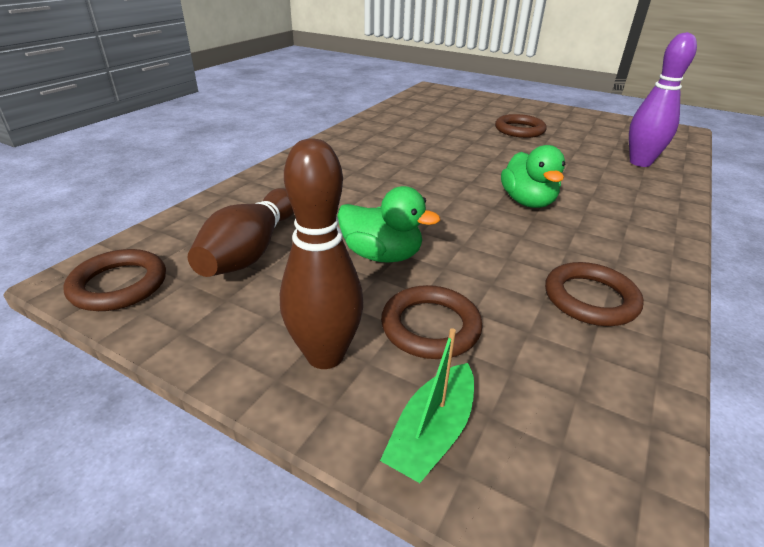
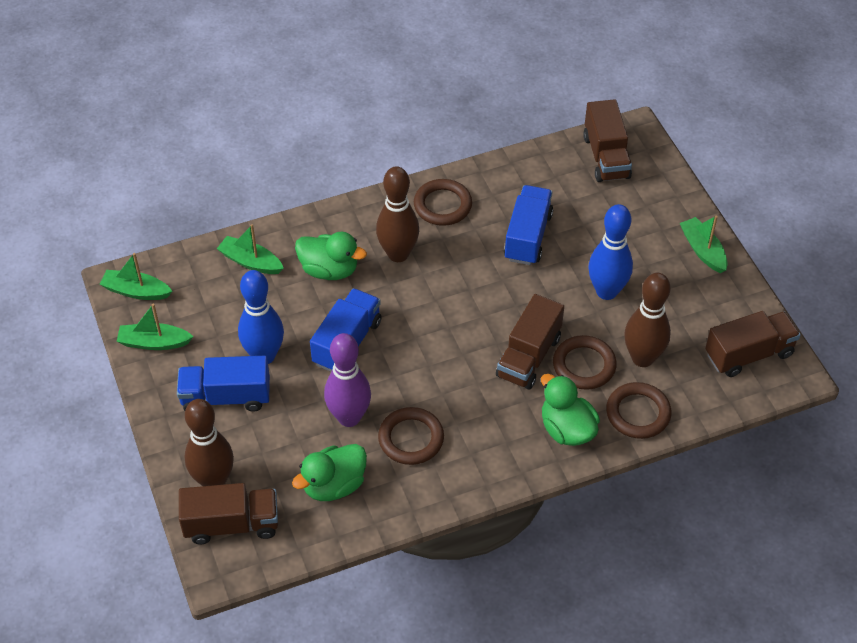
blue bowling pin: none = 0 -> [238,270,284,364] [588,204,633,300] = 2
blue truck: none = 0 -> [177,356,270,412] [310,288,382,372] [504,185,553,265] = 3
brown bowling pin: [188,188,294,277] [280,138,363,369] = 2 -> [184,399,234,486] [376,166,419,262] [624,273,671,367] = 3
brown truck: none = 0 -> [179,483,278,544] [496,294,564,390] [583,99,632,182] [705,311,801,377] = 4
green boat: [380,328,474,483] = 1 -> [100,253,172,300] [117,304,194,350] [217,224,284,274] [680,215,728,273] = 4
green duck: [337,186,440,262] [501,145,565,208] = 2 -> [292,444,367,501] [295,232,367,280] [541,374,600,446] = 3

